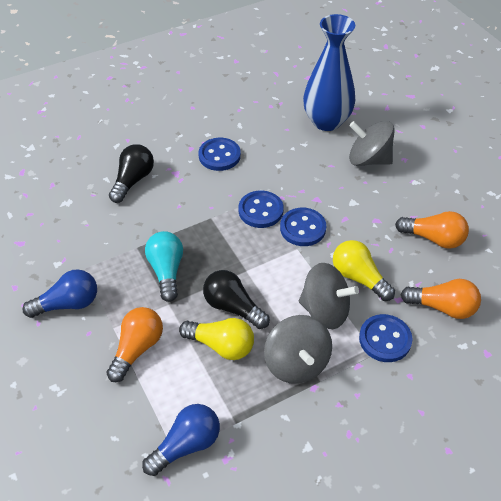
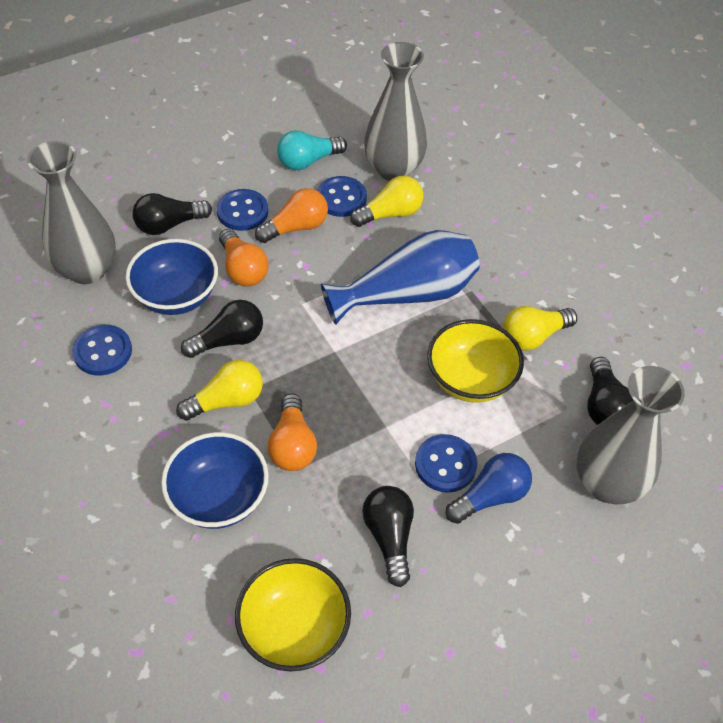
black light bulb: [109,144,154,203] [203,270,270,329] = 2 -> [132,193,212,235] [181,300,263,358] [362,486,414,587] [587,357,633,425] = 4
blue bowl: none = 0 -> [125,239,218,315] [161,432,269,529] = 2
blue light bulb: [22,269,97,318] [142,404,220,476] = 2 -> [446,453,532,524] = 1
grey spinning top: [264,315,332,384] [299,263,359,329] [349,121,395,166] = 3 -> none = 0
grey vase: none = 0 -> [27,141,116,284] [364,42,427,181] [577,366,685,504] = 3
yellow bowl: none = 0 -> [235,558,351,672] [427,319,524,403] = 2
yellow light bulb: [179,318,254,360] [333,240,395,301] = 2 -> [176,360,263,421] [350,176,423,227] [503,306,577,351] = 3

